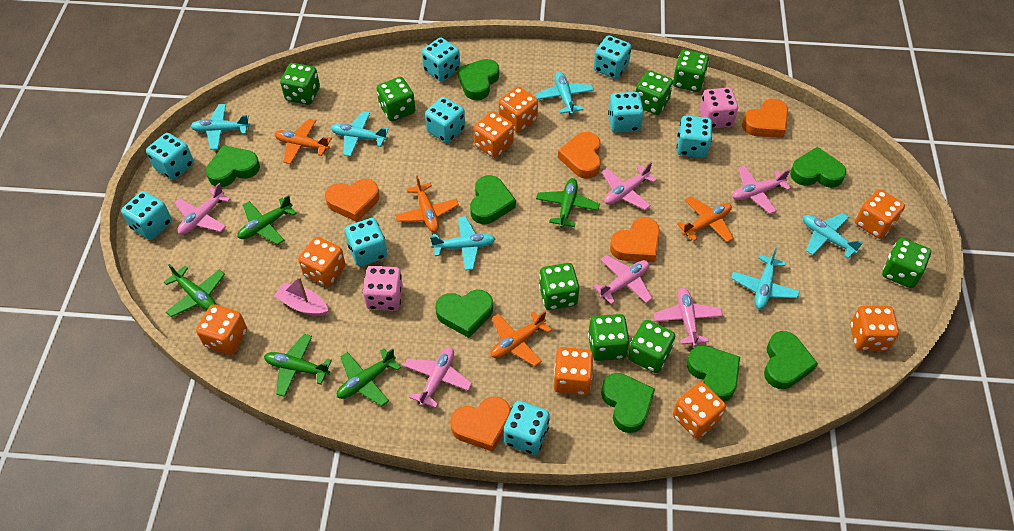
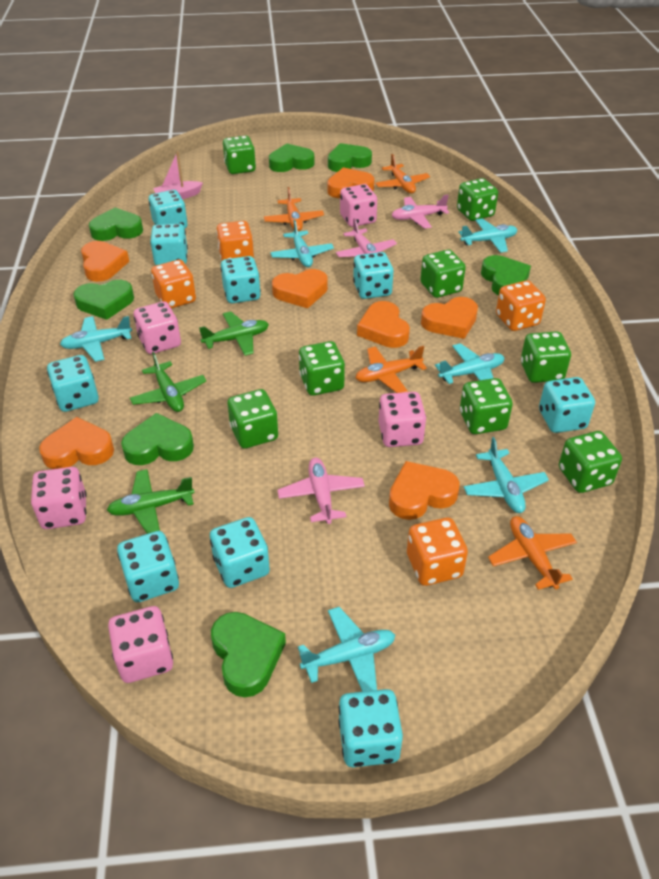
green heart: [206,145,260,187] [436,290,493,338] [457,59,499,100] [470,175,516,224] [601,373,655,433] [687,345,740,402] [764,331,818,389] [790,147,846,188] = 8 -> [73,280,134,320] [89,207,143,241] [121,413,194,465] [211,612,286,697] [269,144,314,172] [328,143,372,172] [481,255,531,295] = 7
green plane: [164,264,225,317] [237,195,297,245] [264,334,332,397] [337,348,401,406] [536,178,600,228] = 5 -> [107,469,195,534] [130,352,206,412] [199,311,269,356] = 3
orange dice: [196,304,247,355] [298,237,345,287] [474,111,514,158] [499,86,538,132] [554,347,594,395] [673,382,726,439] [850,306,899,351] [855,189,905,239] = 8 -> [151,260,196,308] [216,221,254,260] [407,517,468,586] [496,280,546,331] = 4
orange heart: [325,179,380,222] [450,396,511,452] [558,132,601,179] [610,217,660,262] [742,99,788,138] = 5 -> [39,417,114,469] [81,241,129,282] [272,269,328,308] [327,167,375,198] [357,301,410,348] [389,461,460,520] [421,297,478,339] = 7
pink dice: [363,266,403,311] [700,88,738,129] = 2 -> [31,467,87,529] [108,606,173,683] [134,301,181,354] [340,184,377,227] [379,392,426,447] = 5
pink plane: [174,183,231,235] [404,347,472,408] [593,255,653,304] [602,162,657,210] [653,288,723,347] [732,166,791,214] = 6 -> [277,458,365,524] [336,218,397,257] [391,195,449,229] = 3

